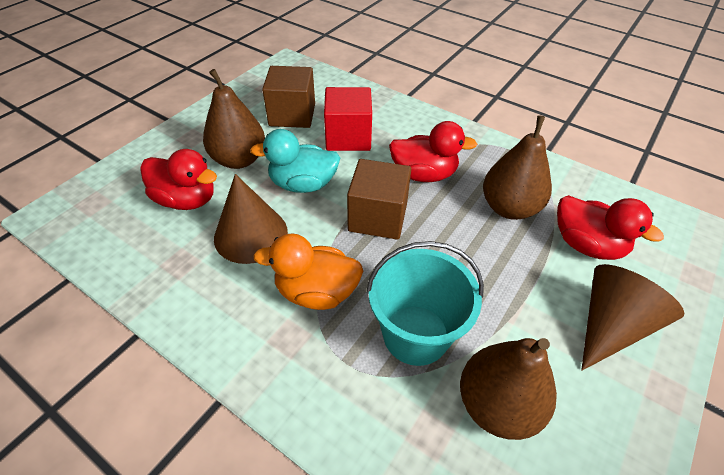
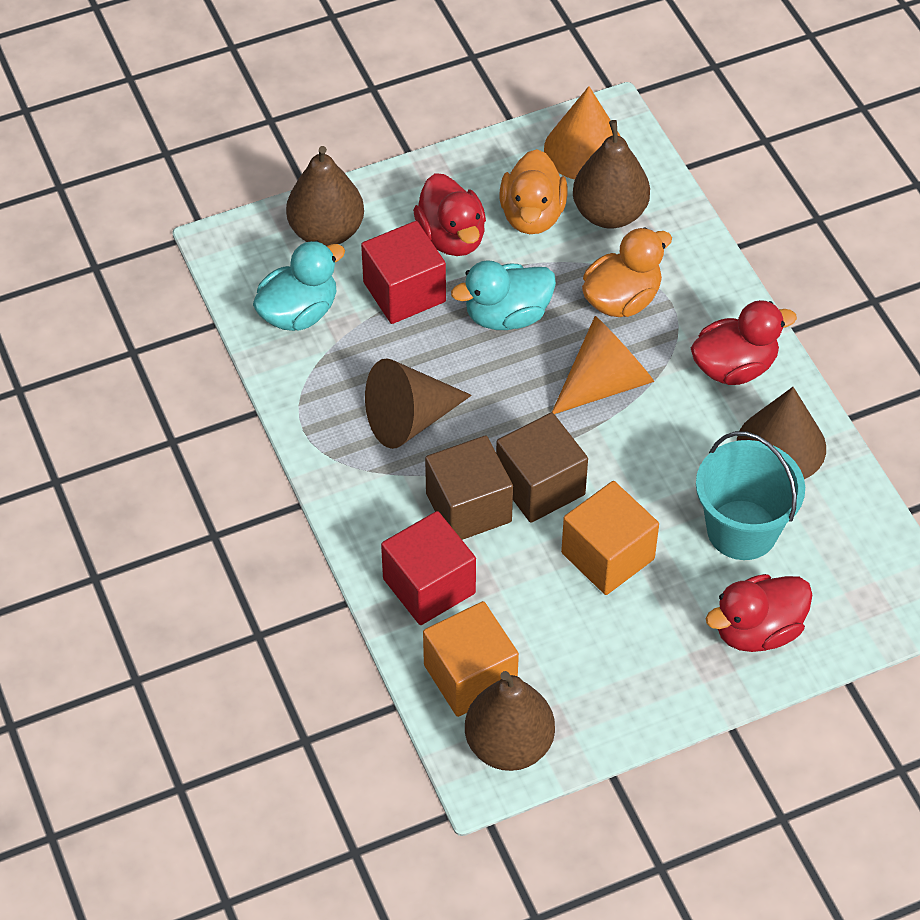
orange cone: none = 0 -> [544,86,621,179] [552,316,654,414] = 2
orange cube: none = 0 -> [423,601,519,717] [561,481,659,595] = 2
orange duck: [253,234,363,310] = 1 -> [500,149,568,234] [582,227,672,317] = 2
red cube: [324,87,372,151] = 1 -> [361,221,446,324] [381,511,476,625] = 2
turquoise duck: [250,129,340,193] = 1 -> [253,241,345,331] [451,260,556,330] = 2

